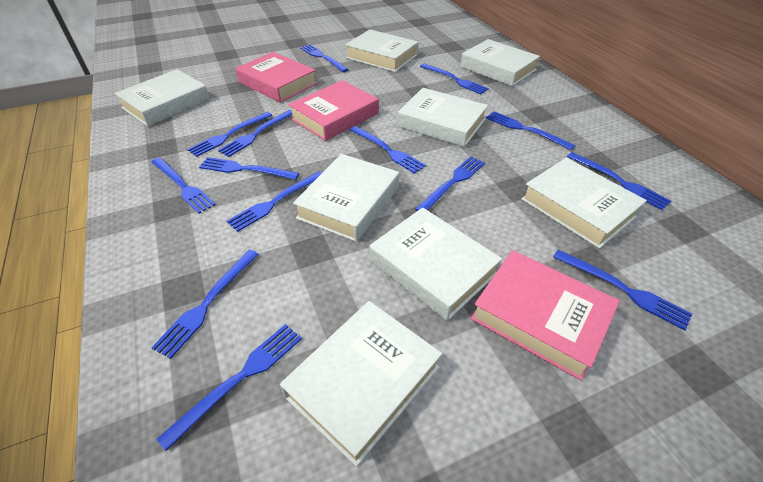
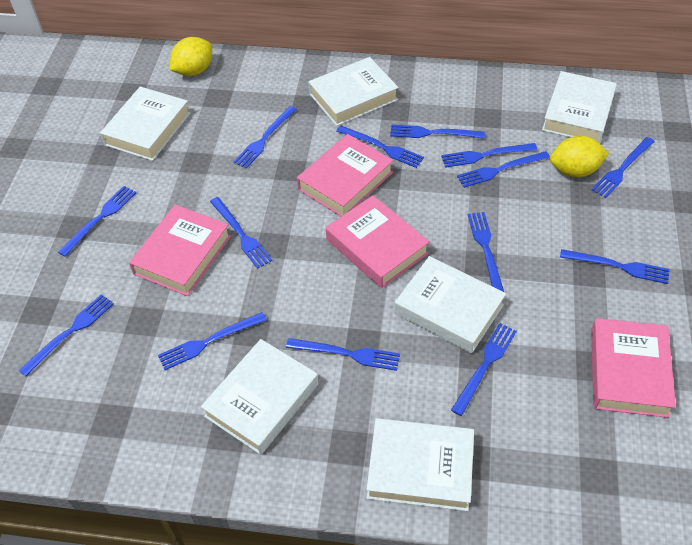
pink book: [235,52,317,103] [288,80,379,141] [471,250,620,381] = 3 -> [129,204,231,296] [297,134,393,216] [326,195,430,288] [591,318,676,418] = 4
white book: [114,69,210,127] [280,301,442,467] [293,154,399,242] [345,29,418,72] [370,208,502,321] [398,88,488,147] [460,39,540,86] [521,157,647,249] = 8 -> [100,87,190,161] [201,339,318,455] [308,57,399,126] [366,418,474,511] [394,256,506,353] [542,71,617,144] = 6
yellow lemon: none = 0 -> [170,37,212,76] [550,136,609,177] = 2

